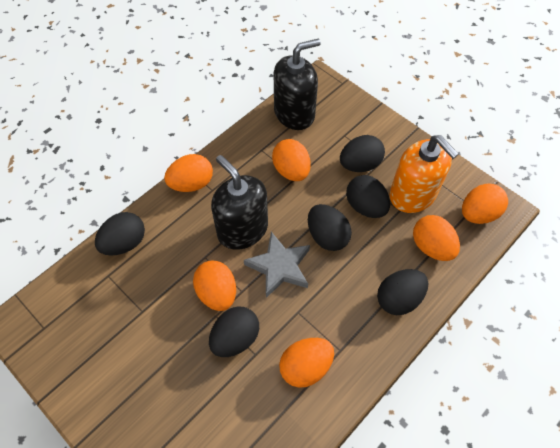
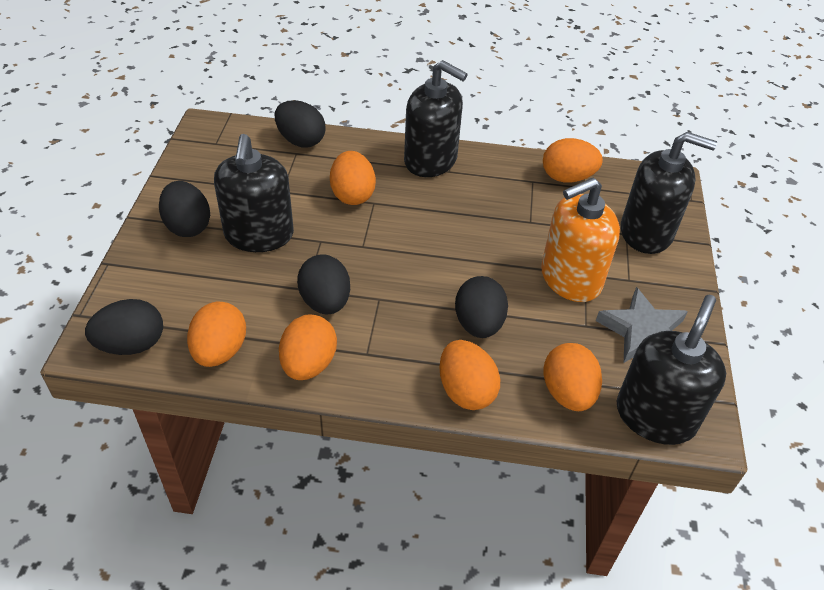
black egg: [95,212,145,256] [209,306,259,357] [308,204,352,251] [340,135,385,172] [346,175,390,218] [377,269,428,315] = 6 -> [85,299,163,355] [159,181,210,237] [275,100,325,148] [297,254,350,314] [455,276,508,338] = 5
black soap dispenser: [211,155,268,250] [274,39,321,130] = 2 -> [214,134,294,252] [404,60,468,177] [617,295,726,445] [621,132,717,254] = 4

